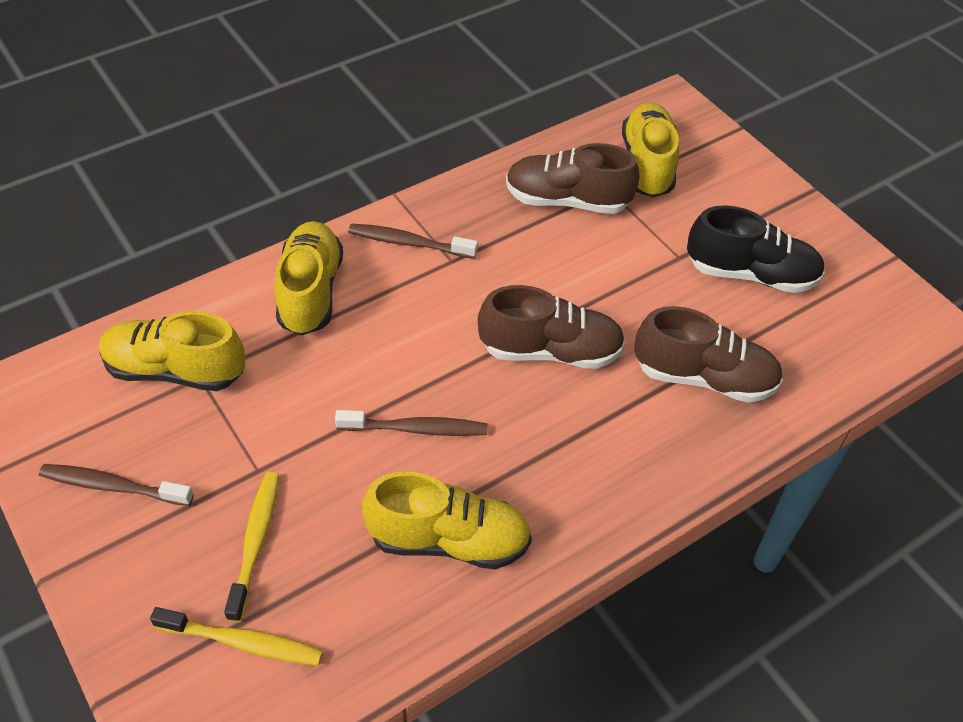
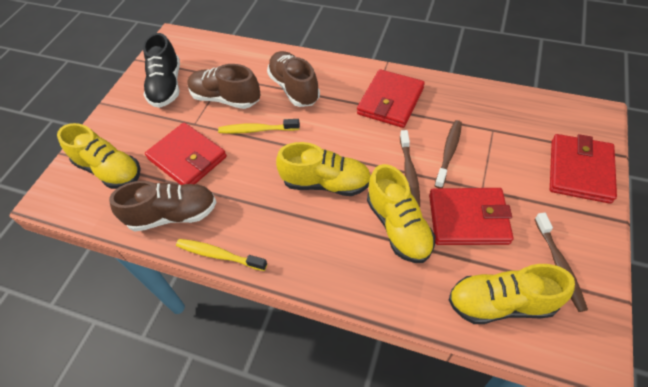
red wallet: none = 0 -> [145,123,227,185] [357,69,425,128] [429,188,514,245] [550,134,617,204] = 4

